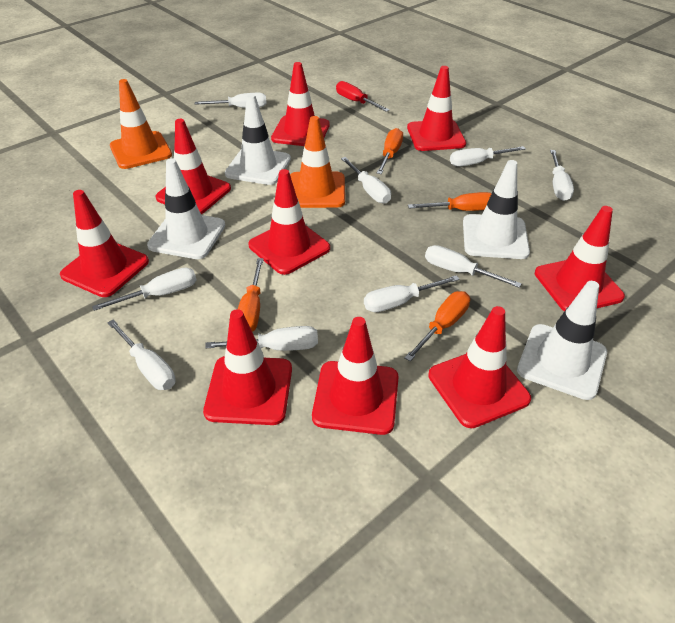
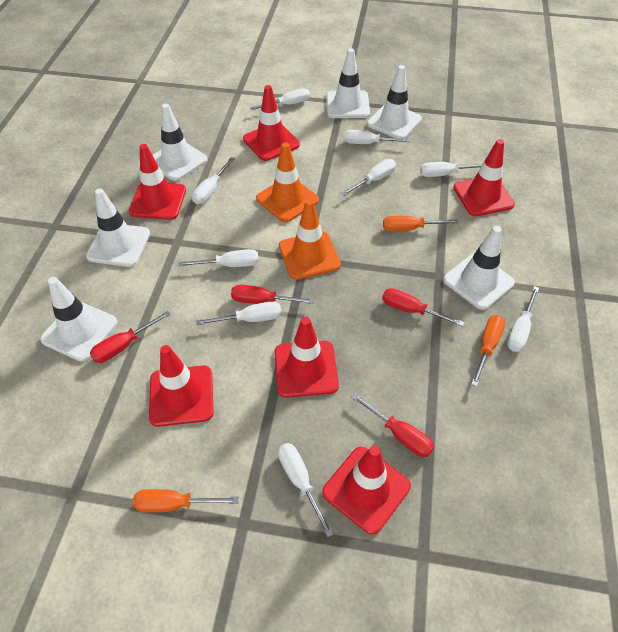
orange screwdriver: [238,258,264,332] [377,128,403,174] [404,291,470,361] [408,192,492,211] = 4 -> [133,489,239,513] [383,216,459,232] [471,315,505,387] = 3
red screwdriver: [336,81,389,112] = 1 -> [90,311,171,363] [231,285,314,304] [351,393,434,457] [382,288,464,327] = 4
red traffic cone: [60,190,149,297] [155,119,231,214] [203,309,292,425] [248,169,330,275] [271,62,330,146] [312,317,399,435] [407,66,466,151] [428,306,531,428] [535,206,625,311] = 9 -> [129,144,186,220] [149,345,214,427] [243,85,300,161] [274,317,339,398] [322,445,411,535] [453,139,515,216] = 6
white traffic cone: [147,158,225,259] [225,94,291,185] [463,160,530,259] [517,281,607,400] = 4 -> [40,277,117,362] [86,188,150,267] [153,104,207,181] [326,48,370,118] [367,65,422,139] [443,226,515,310] = 6

